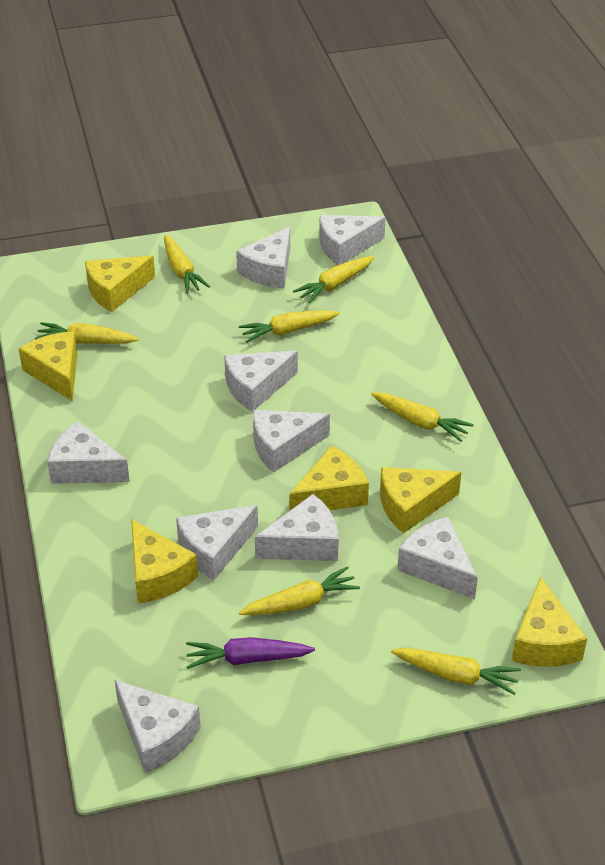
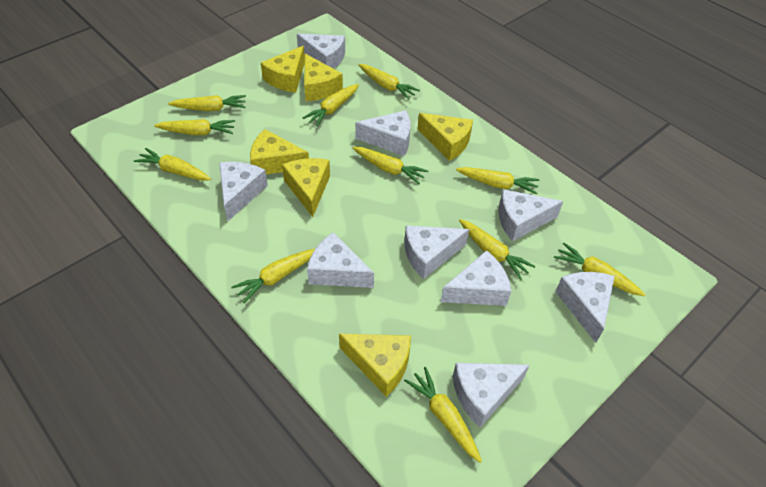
purple carrot: [186,637,315,669] = 1 -> none = 0
yellow carrot: [35,322,139,344] [164,235,210,294] [239,311,340,343] [239,566,360,615] [293,256,374,303] [371,392,474,442] [391,648,521,695] = 7 -> [134,148,211,181] [154,119,235,135] [168,95,246,111] [231,249,315,304] [303,84,359,126] [352,147,428,184] [359,64,420,100] [404,367,482,463] [456,167,539,195] [459,219,535,280] [554,242,646,296] = 11

